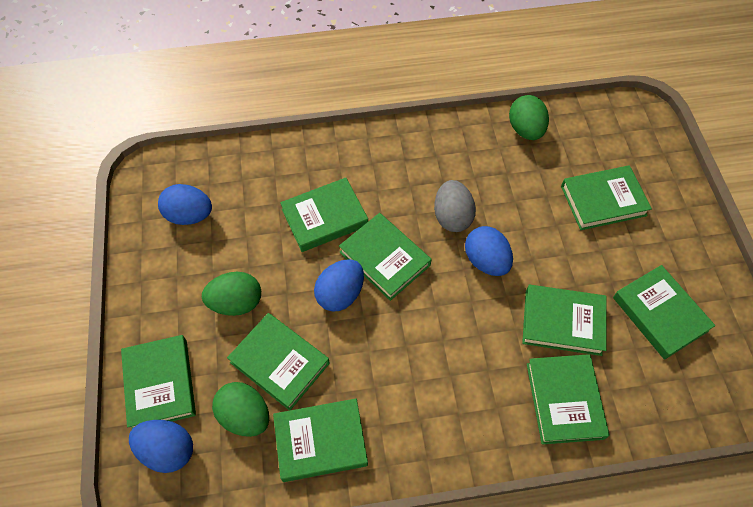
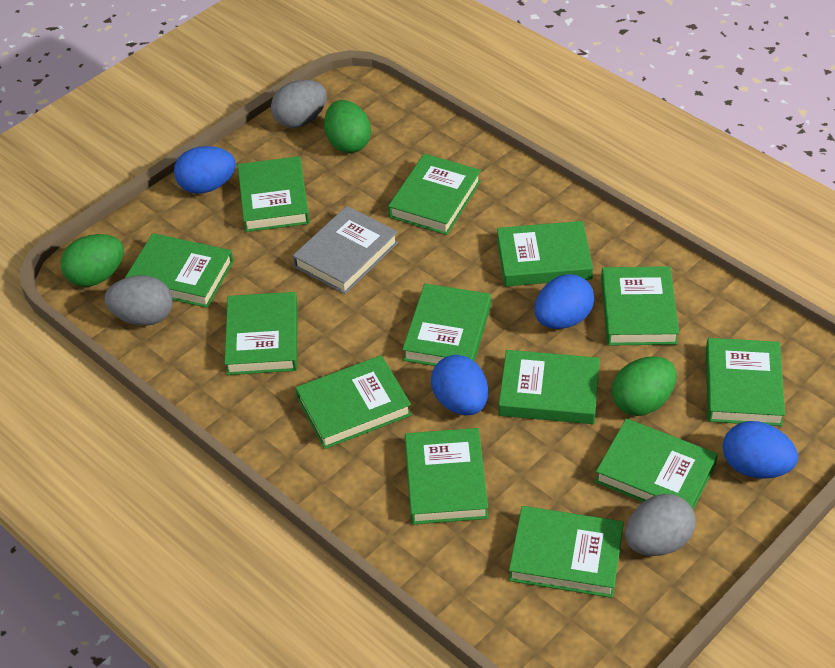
green book: [121,335,196,429] [227,313,330,411] [273,399,368,482] [280,178,368,252] [339,213,431,301] [522,285,607,356] [527,354,610,445] [561,165,652,230] [613,265,715,360] = 9 -> [125,233,233,308] [224,292,297,375] [238,156,310,232] [296,355,412,449] [388,154,481,235] [402,284,491,366] [405,428,488,525] [497,221,593,286] [499,350,600,424] [509,506,624,598] [595,418,718,509] [601,266,679,346] [706,338,785,426] = 13
grey book: none = 0 -> [293,206,398,294] = 1
grey egg: [434,180,476,232] = 1 -> [105,275,172,326] [271,80,327,128] [625,494,696,556] = 3

